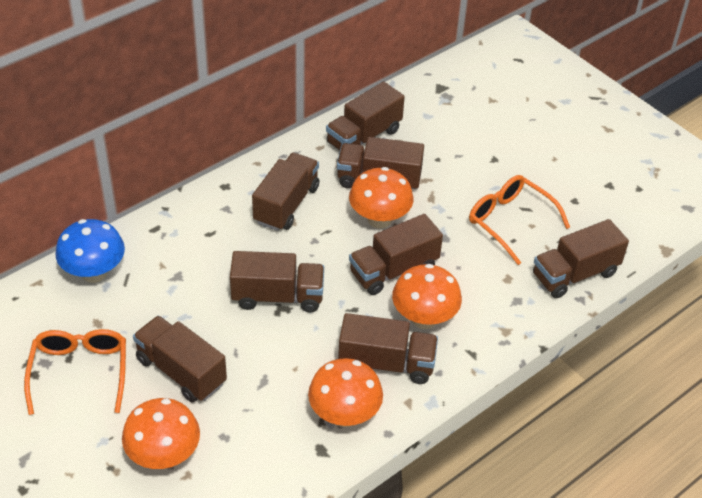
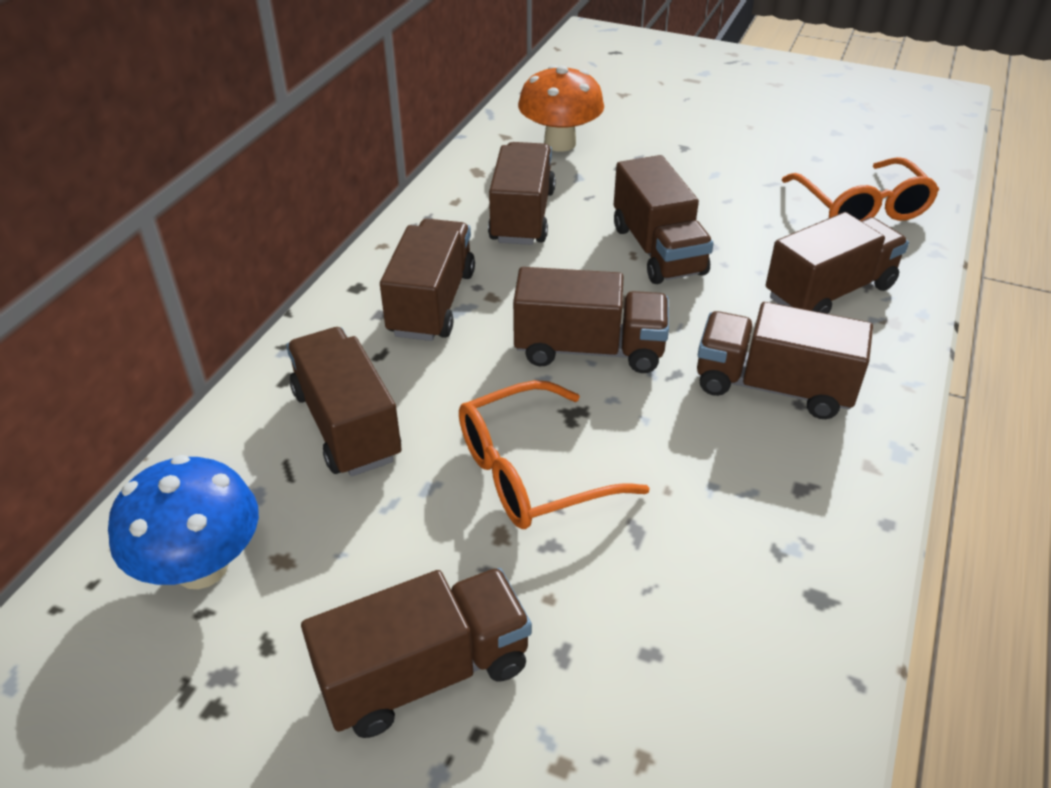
orange mushroom: [122,398,200,469] [308,358,383,427] [349,167,413,228] [392,264,462,329] = 4 -> [518,65,604,152] = 1

